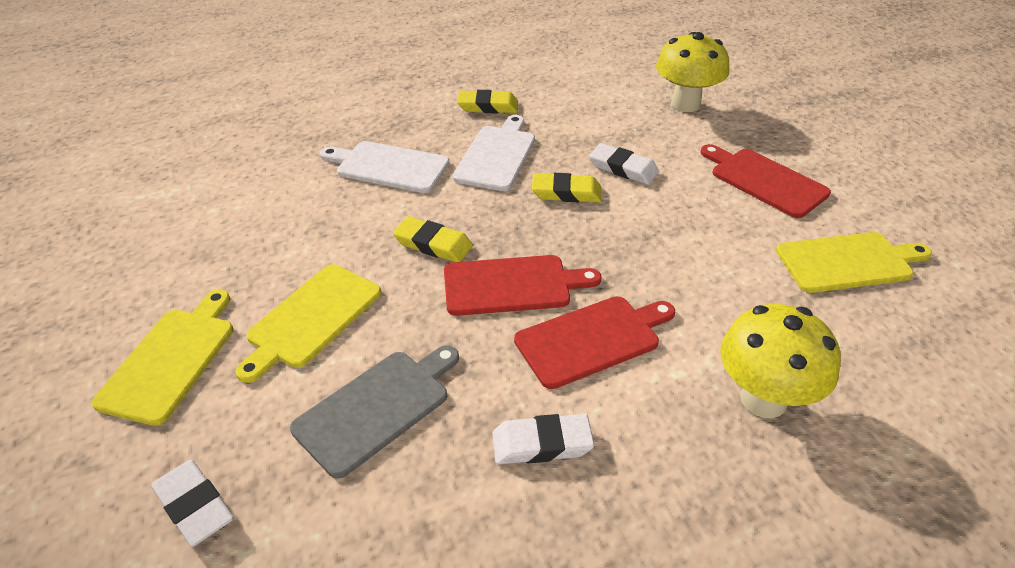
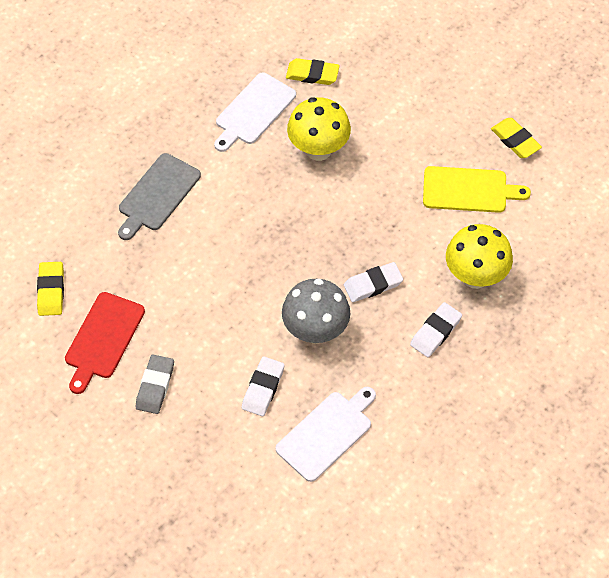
grey eraser: none = 0 -> [136,355,174,414] = 1
grey mushroom: none = 0 -> [282,279,350,344] = 1
red cutting board: [444,255,601,316] [514,296,675,389] [701,144,831,218] = 3 -> [65,292,145,394] = 1
yellow cutting board: [91,289,233,426] [235,264,381,383] [776,232,932,293] = 3 -> [423,166,531,213] = 1

